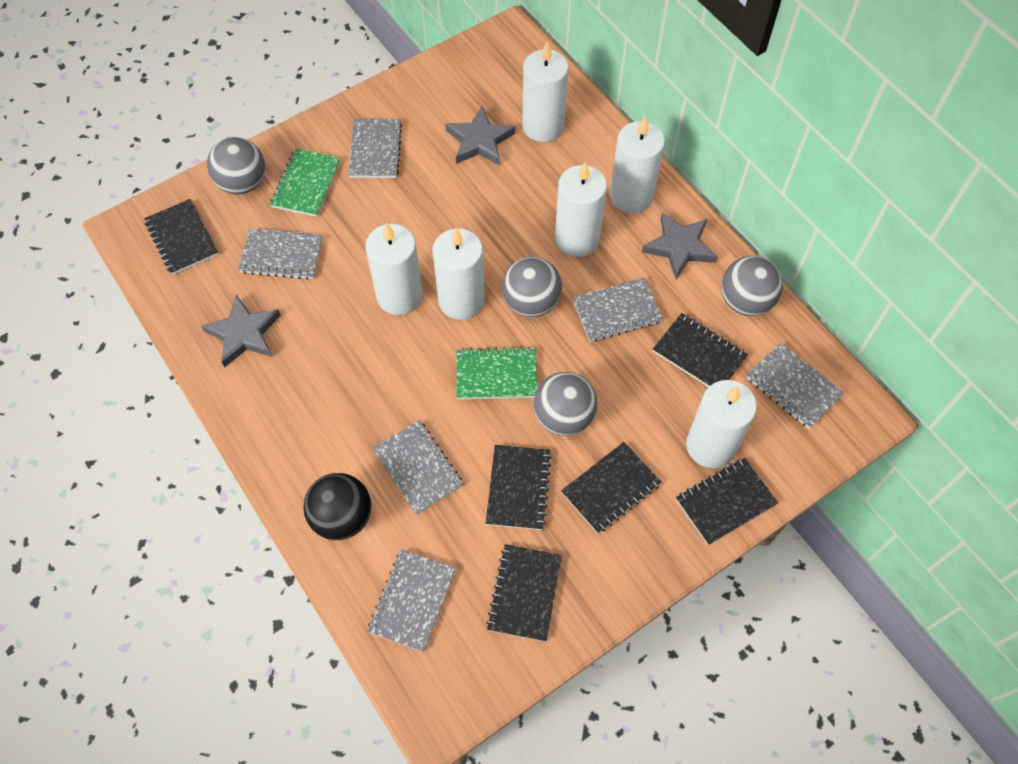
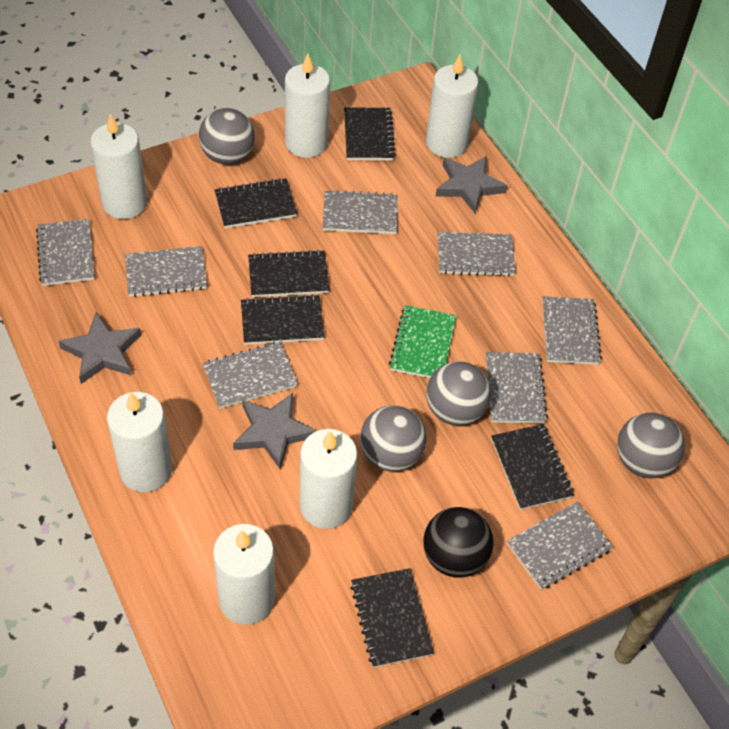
green notebook: [270,148,340,217] [456,347,537,399] = 2 -> [389,305,456,378] = 1
grey notebook: [238,228,323,280] [348,119,402,178] [367,549,455,652] [373,420,463,514] [572,278,663,342] [747,343,844,429] = 6 -> [36,219,95,286] [125,246,207,297] [203,342,298,409] [323,190,398,234] [438,232,516,277] [486,352,548,424] [507,502,613,590] [542,296,602,365] = 8

